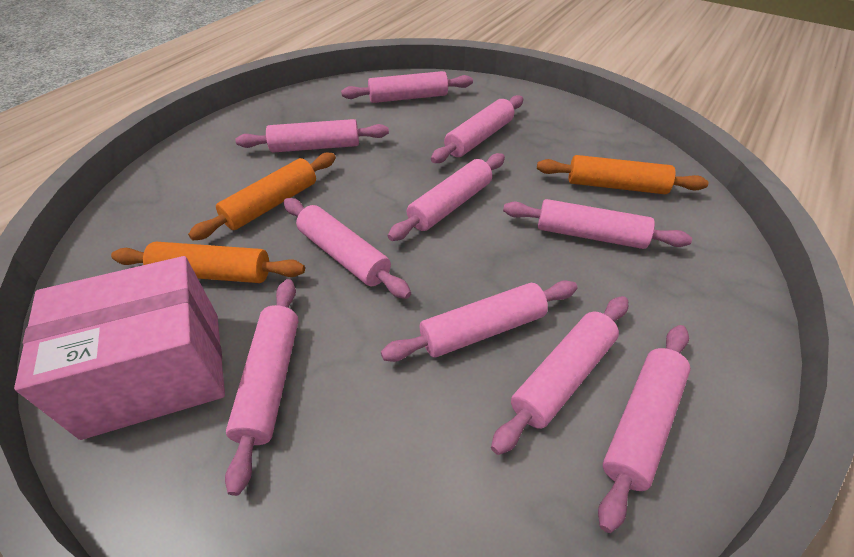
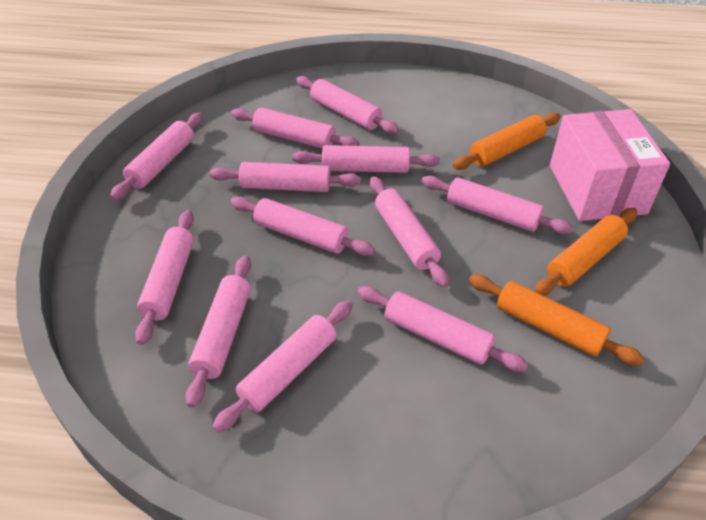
pink rolling pin: [225,279,299,496] [235,119,389,153] [284,198,411,299] [341,71,473,103] [381,280,577,362] [388,153,505,241] [431,95,523,163] [491,296,628,455] [503,199,692,249] [598,325,690,533] = 10 -> [110,113,203,201] [135,210,194,345] [186,255,251,408] [210,162,361,192] [212,301,353,433] [231,107,360,148] [231,197,375,256] [292,145,440,173] [296,76,399,134] [357,286,529,372] [370,176,449,287] [421,176,573,235] = 12

